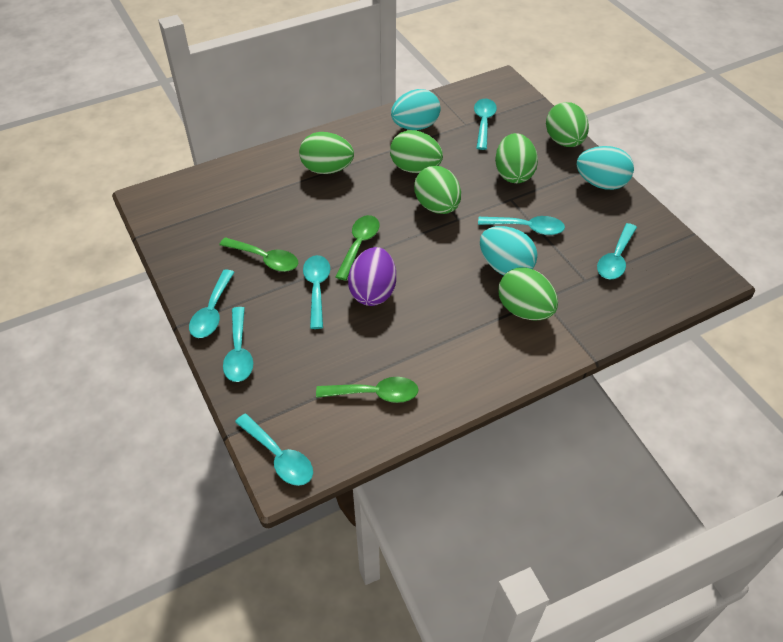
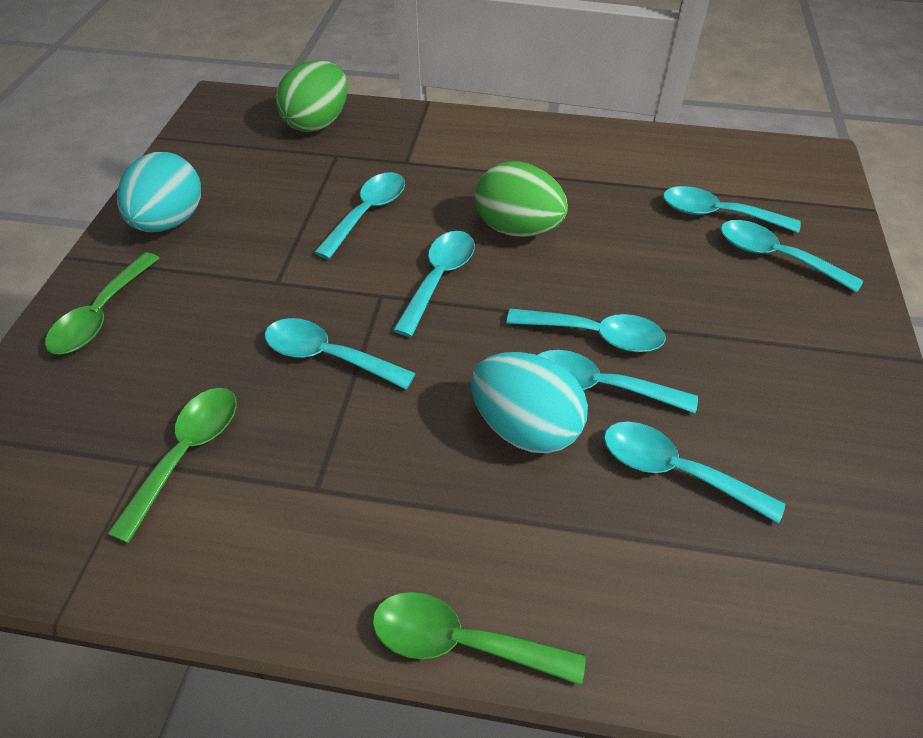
green egg: [299,132,354,174] [390,130,443,173] [414,166,461,214] [495,133,538,183] [498,267,558,320] [546,102,589,147] = 6 -> [276,60,348,132] [475,161,568,237] = 2
purple egg: [348,247,396,306] = 1 -> none = 0
turquoise egg: [391,89,440,130] [480,226,538,275] [576,146,634,190] = 3 -> [117,152,201,232] [471,352,588,454] = 2
turquoise spoon: [189,270,234,338] [223,307,253,382] [235,414,313,486] [303,255,330,329] [474,99,497,150] [478,216,565,235] [597,223,637,279] = 7 -> [265,318,416,389] [314,172,405,259] [393,231,475,337] [506,308,666,352] [538,350,698,413] [604,422,785,524] [663,186,801,233] [720,220,863,293] = 8

